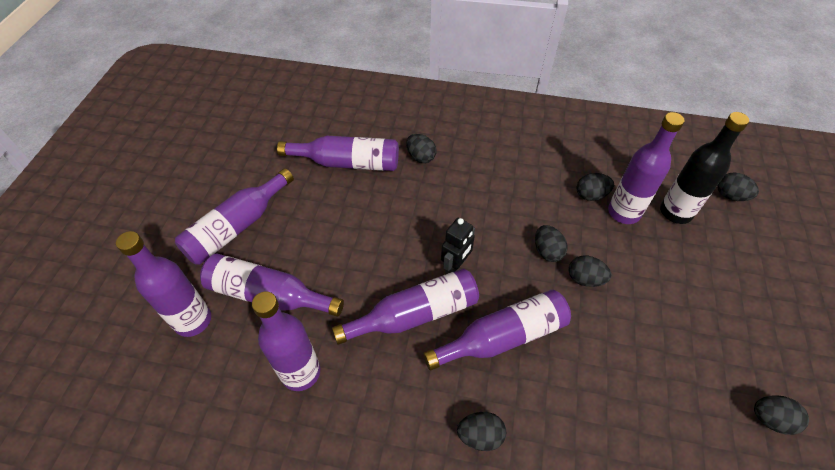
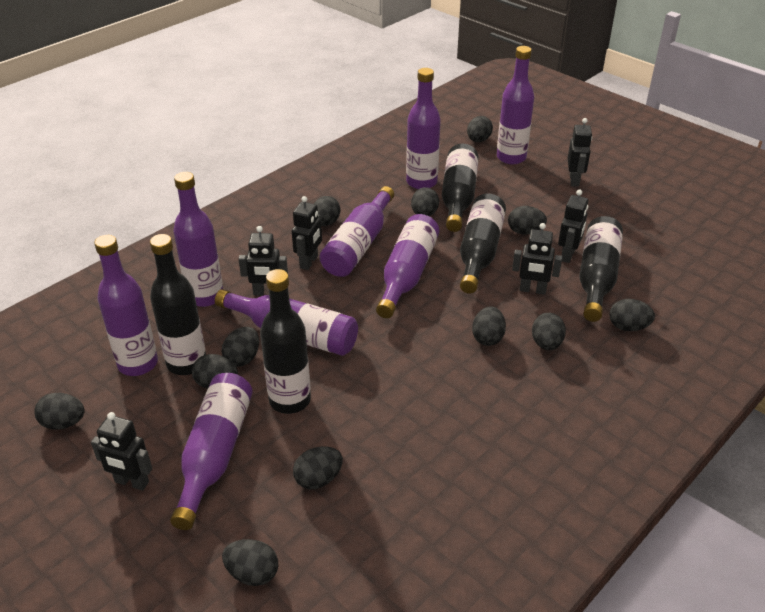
black bottle: [660,112,749,224] = 1 -> [150,234,206,375] [260,269,311,414] [442,144,478,232] [460,193,506,293] [579,216,623,322] = 5
black egg: [406,134,437,163] [457,412,506,451] [535,225,568,262] [569,256,611,287] [576,173,614,201] [717,173,759,201] [754,395,809,435] = 7 -> [34,393,85,430] [192,354,238,389] [222,327,259,367] [222,539,278,586] [293,446,343,489] [314,196,341,226] [411,187,439,217] [467,116,493,142] [472,306,506,346] [508,206,547,234] [532,313,566,350] [609,299,655,331] = 12
black robot: [441,218,475,274] = 1 -> [91,412,152,491] [238,226,288,296] [292,196,322,270] [512,223,562,295] [558,190,588,263] [568,118,592,187] = 6

